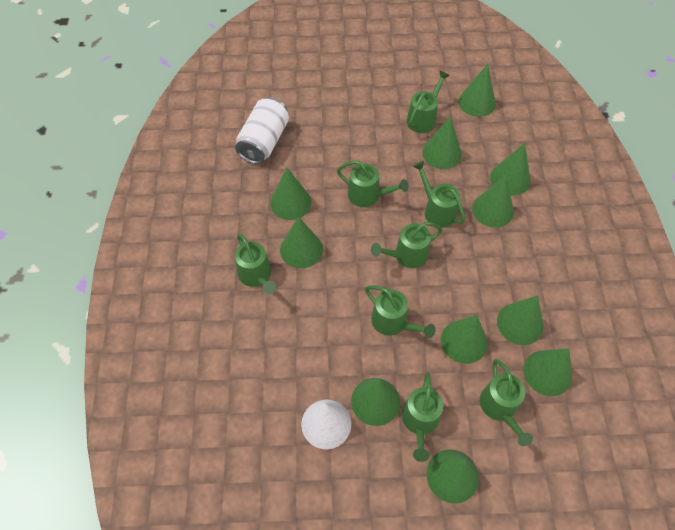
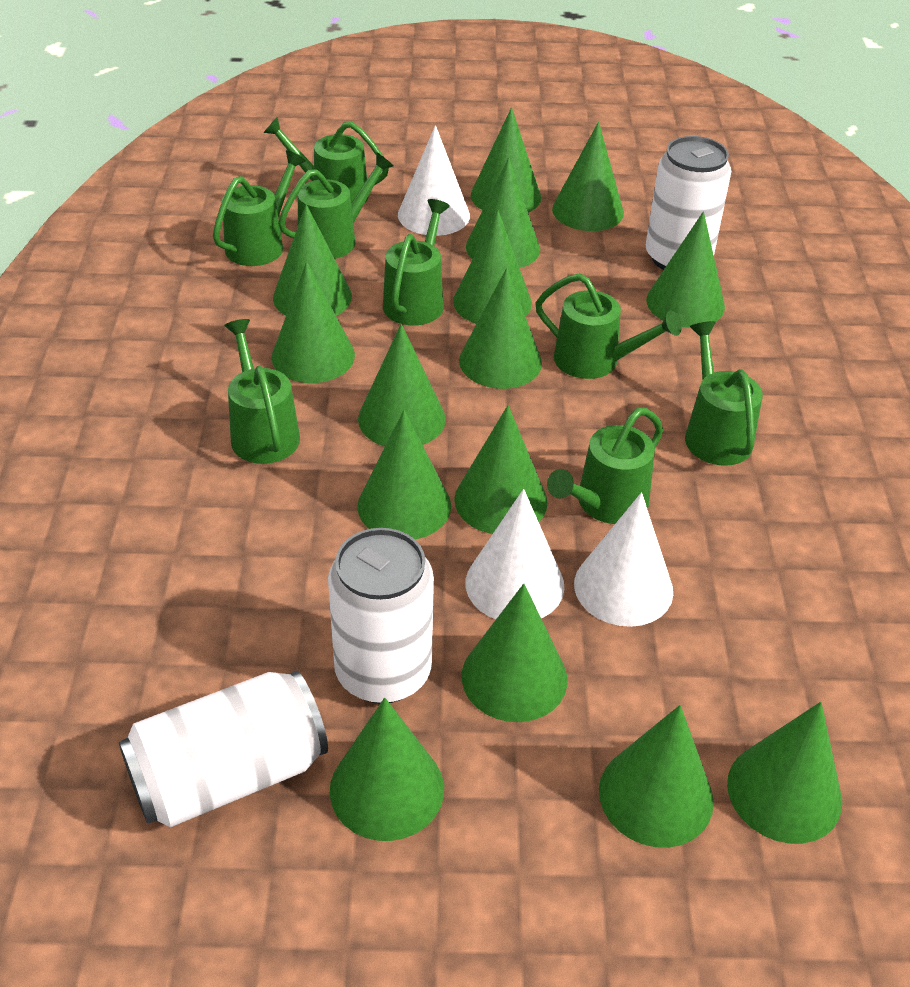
green cone: [270,168,311,220] [280,217,323,268] [351,378,400,426] [422,116,462,169] [426,450,479,504] [441,315,488,364] [458,64,496,117] [472,175,514,228] [490,143,531,196] [497,295,543,345] [524,348,572,396] = 11 -> [272,262,355,383] [273,204,352,316] [330,698,444,841] [357,410,451,540] [358,324,446,446] [453,210,532,324] [454,405,548,534] [459,268,542,389] [462,584,567,722] [466,157,540,268] [471,107,541,213] [552,122,624,231] [599,705,714,848] [647,211,725,328] [727,702,842,844] = 15
white can: [235,97,289,164] = 1 -> [119,671,328,827] [328,528,434,704] [646,136,731,270] = 3
white cone: [301,399,351,449] = 1 -> [398,125,470,236] [466,489,565,619] [574,493,673,627] = 3

